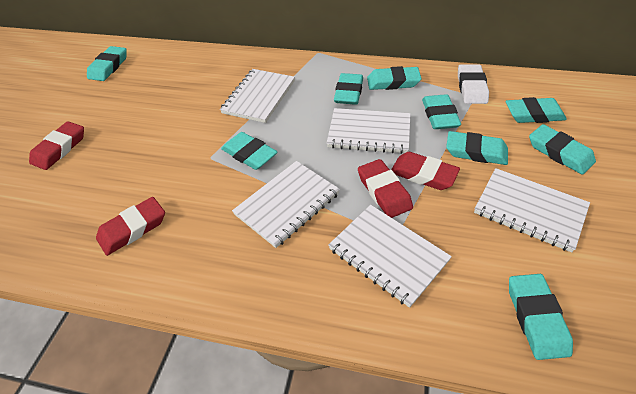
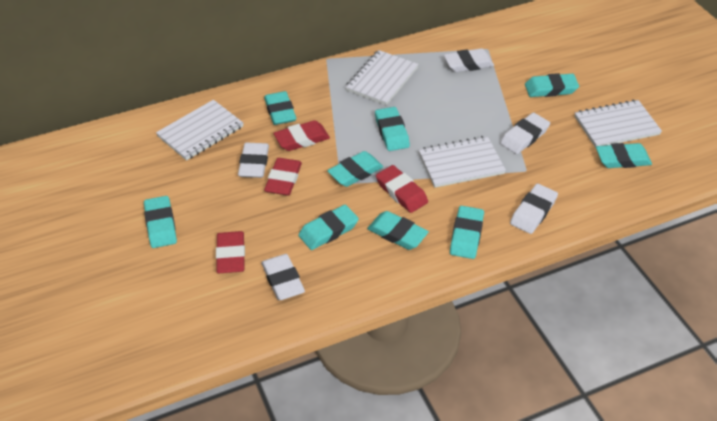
white eraser: [458,64,489,104] = 1 -> [238,143,269,178] [261,254,305,300] [444,48,494,72] [500,113,550,154] [510,184,558,234] = 5
white notebook: [220,69,295,123] [232,161,340,248] [326,108,410,154] [328,205,452,308] [474,168,590,253] = 5 -> [156,100,243,161] [345,50,419,105] [418,136,506,188] [574,100,662,148] = 4

